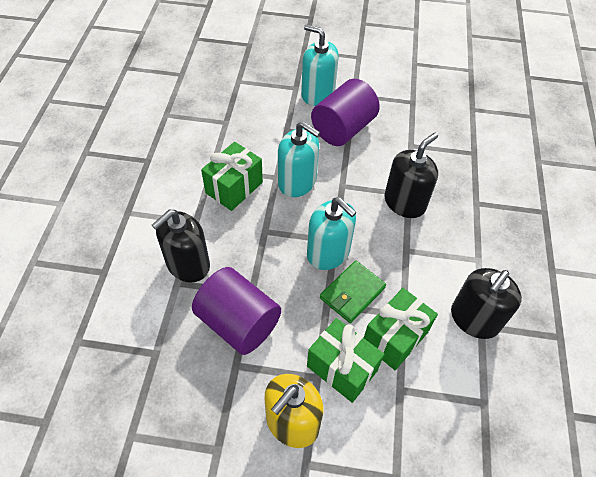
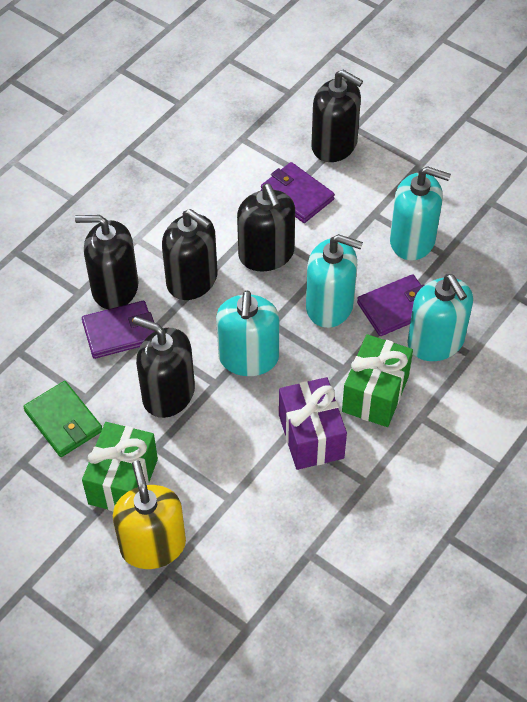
black soap dispenser: [152,210,210,283] [385,133,438,218] [451,268,522,339] = 3 -> [75,215,138,309] [133,317,195,418] [162,209,217,300] [237,184,295,271] [311,70,363,162] = 5
green gift: [201,142,263,211] [307,318,384,403] [364,288,438,370] = 3 -> [82,422,158,511] [342,334,413,427] = 2
purple cylinder: [192,267,281,355] [311,79,380,146] = 2 -> none = 0
purple gift: none = 0 -> [279,377,347,470] = 1
purple wallet: none = 0 -> [82,301,155,359] [261,162,335,223] [357,274,424,336] = 3
turquoise soap dispenser: [278,121,320,197] [301,24,339,106] [307,197,356,270] = 3 -> [216,290,279,376] [306,234,363,328] [390,166,451,261] [407,274,473,361] = 4

